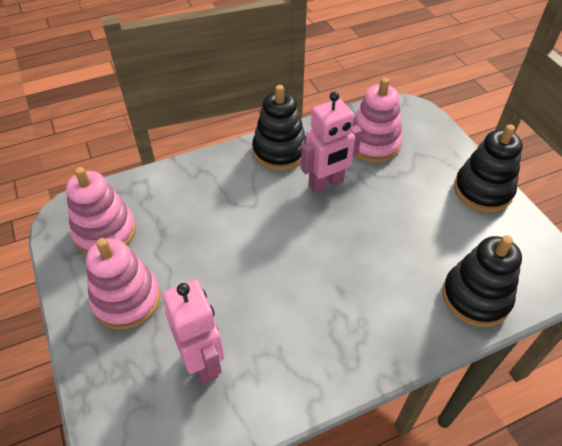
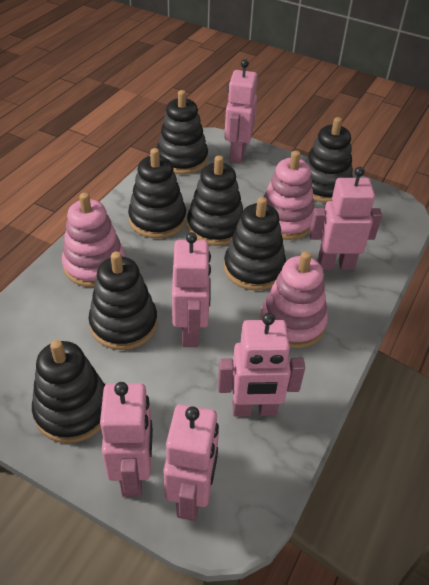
black stacking toy: [252,85,306,170] [442,235,522,327] [454,124,523,212] = 3 -> [32,340,105,443] [89,252,157,350] [128,148,186,238] [157,90,208,174] [187,155,243,246] [224,197,286,290] [305,117,353,203] = 7
pink robot: [162,279,224,384] [301,91,362,193] = 2 -> [100,382,153,497] [163,404,219,521] [172,232,211,347] [218,313,305,417] [224,59,258,163] [309,167,382,270] = 6

